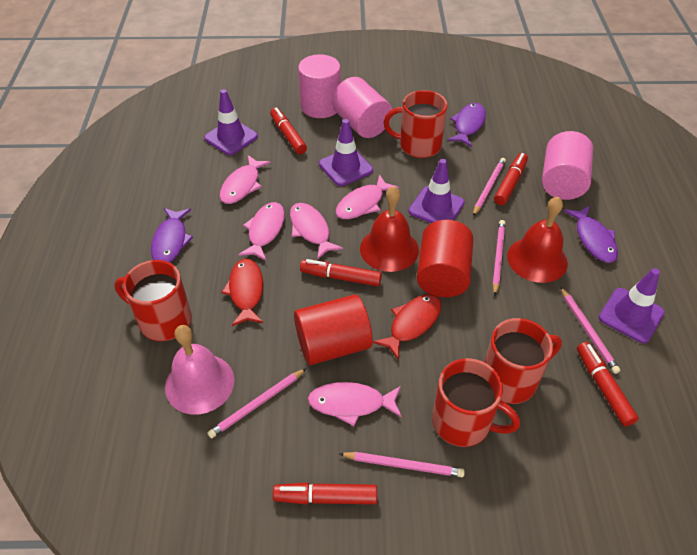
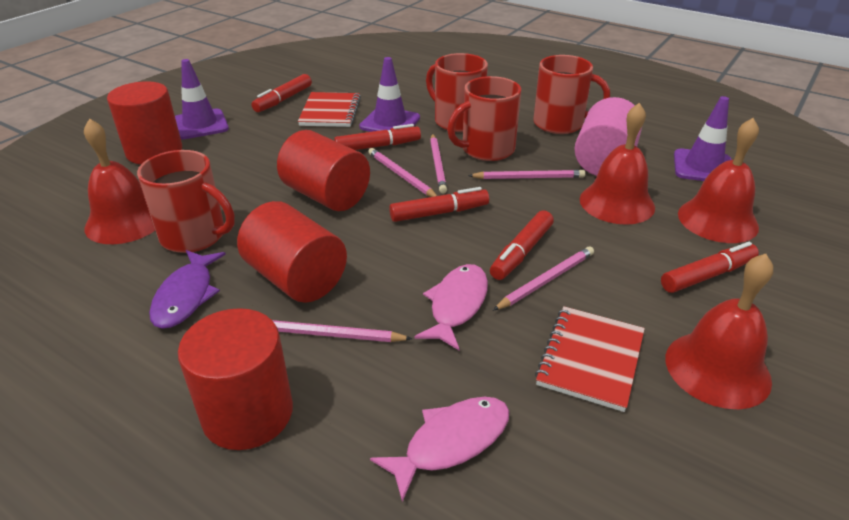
pink bell: [165,325,234,415] = 1 -> none = 0
pink cylinder: [298,54,341,118] [332,77,392,138] [542,131,593,200] = 3 -> [574,97,642,176] = 1
pink fish: [220,155,271,204] [238,202,285,261] [290,203,343,260] [308,382,402,426] [336,174,399,219] = 5 -> [370,397,509,502] [414,264,488,350] = 2
purple fish: [151,208,193,263] [448,103,486,147] [564,205,618,263] = 3 -> [149,250,226,329] = 1
purple traffic cone: [204,89,258,155] [319,119,373,186] [409,159,465,223] [599,268,665,343] = 4 -> [175,59,229,139] [359,57,420,132] [674,96,731,181] = 3
red bell: [360,186,419,272] [507,197,568,283] = 2 -> [84,118,155,244] [580,103,655,225] [666,254,773,409] [678,118,759,243] = 4
red cylinder: [294,295,373,365] [417,220,473,297] = 2 -> [107,81,182,164] [178,308,293,450] [237,201,347,303] [277,130,370,211] = 4
red fish: [221,259,263,326] [373,294,441,360] = 2 -> none = 0
red notebook: none = 0 -> [298,92,361,127] [535,306,645,412] = 2

